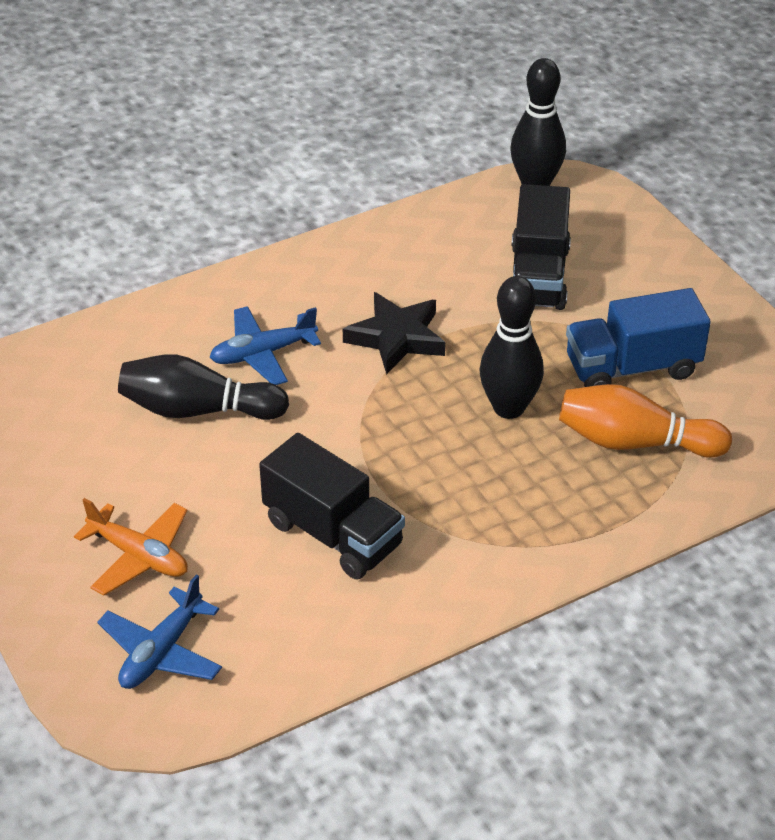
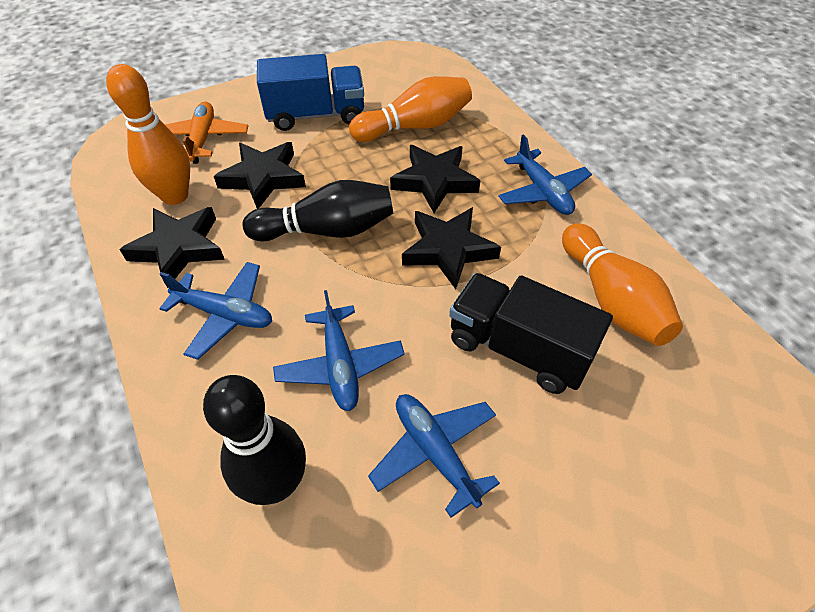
black bowling pin: [118,354,289,420] [479,276,544,419] [510,58,566,186] = 3 -> [203,375,306,505] [243,180,393,242] = 2
black star: [343,292,445,375] = 1 -> [119,207,225,288] [214,142,306,209] [390,145,480,213] [402,207,501,289] = 4
black truck: [259,433,405,579] [511,184,571,310] = 2 -> [449,273,613,394] = 1
blue plane: [97,575,222,689] [209,306,321,385] = 2 -> [159,262,272,360] [273,290,405,411] [368,394,500,518] [498,134,592,215] = 4
orange bowling pin: [559,384,732,458] = 1 -> [106,64,190,205] [349,76,472,142] [562,223,683,346] = 3

